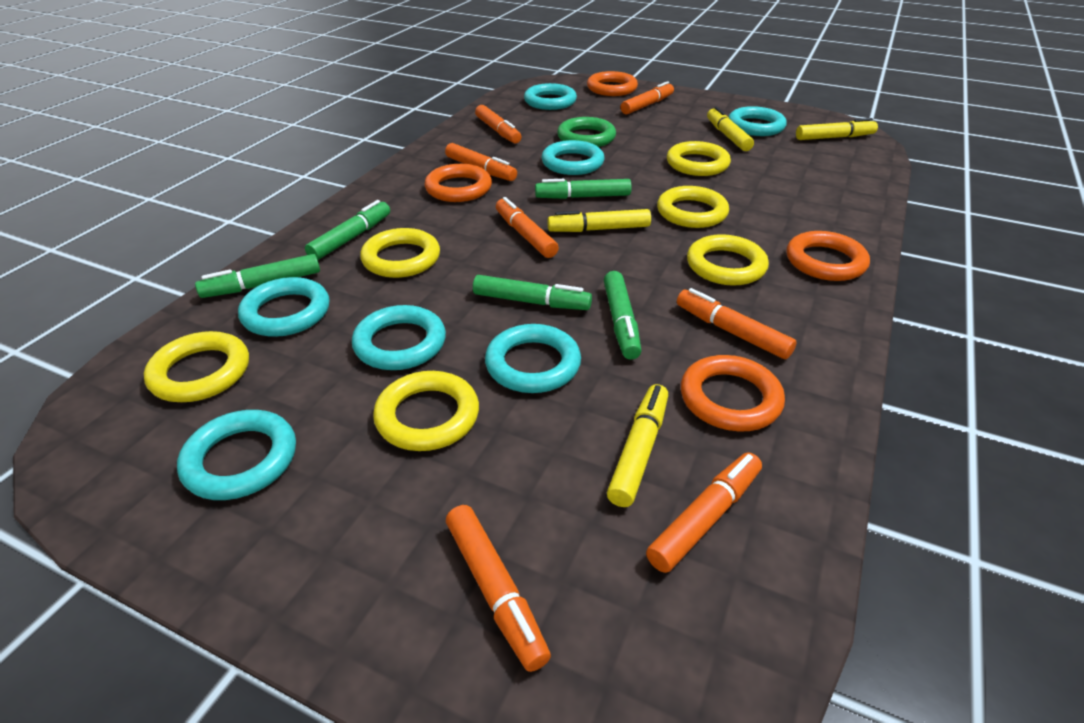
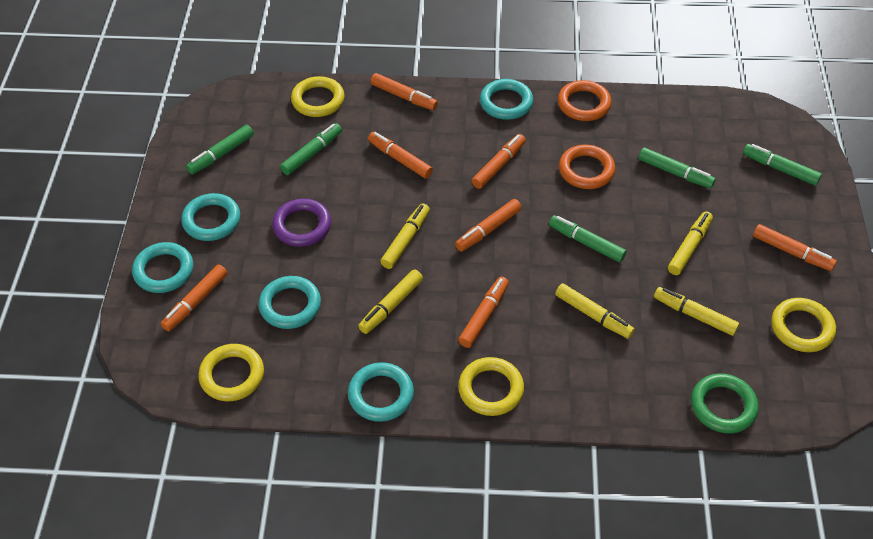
orange ring: [424,164,492,202] [587,71,638,96] [681,355,785,432] [787,231,870,281] = 4 -> [558,80,611,121] [559,145,615,189] = 2
purple ring: none = 0 -> [272,199,331,247] = 1
turquoise ring: [177,410,296,500] [238,277,330,337] [352,305,446,370] [485,324,581,393] [524,83,577,110] [541,140,604,175] [729,106,787,136] = 7 -> [132,242,193,293] [181,193,240,241] [258,276,321,329] [348,362,414,422] [480,79,533,120] = 5
yellow marker: [547,209,651,232] [607,384,668,507] [707,106,754,151] [796,118,878,140] = 4 -> [358,269,423,334] [380,204,430,269] [555,283,634,339] [654,287,739,336] [668,211,713,275] = 5
yellow ring: [144,331,249,402] [360,228,440,278] [373,371,479,451] [657,186,729,228] [667,141,731,176] [687,234,769,286] = 6 -> [198,344,264,401] [291,76,344,117] [458,357,524,416] [771,298,836,352] = 4

